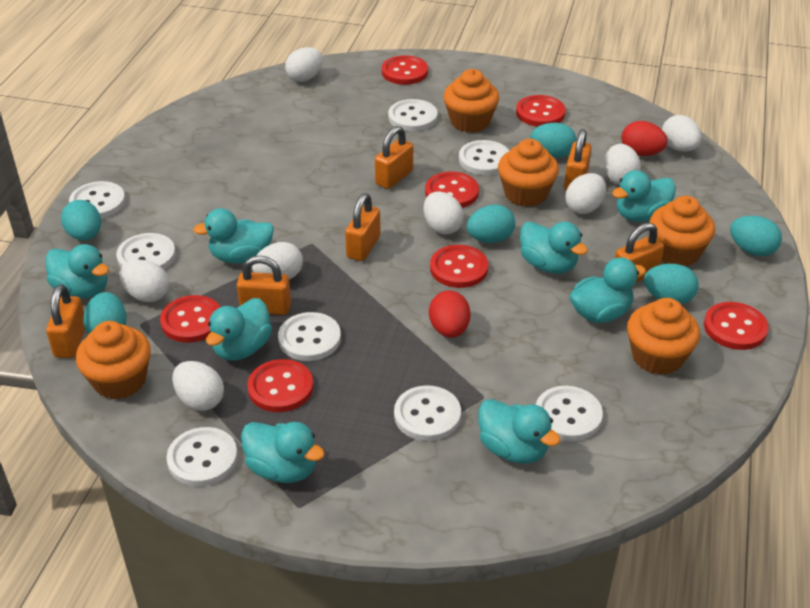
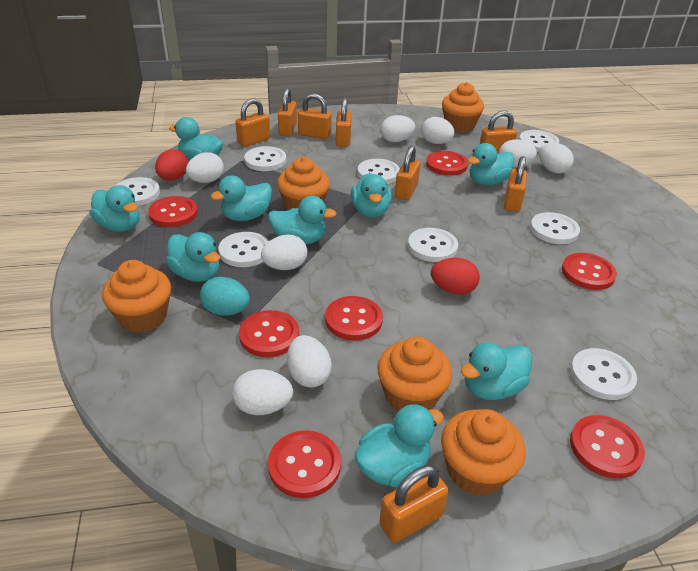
orange padlock: [46,285,85,358] [237,255,291,315] [345,193,380,261] [375,126,413,189] [564,129,592,191] [615,223,664,282] = 6 -> [235,98,270,147] [278,88,297,136] [298,93,332,139] [336,97,352,147] [380,465,449,543] [395,145,420,200] [480,110,517,154] [504,156,527,212] = 8
turquoise duck: [46,244,109,298] [193,208,274,263] [206,298,272,361] [241,422,325,483] [478,399,560,464] [520,221,588,274] [570,257,646,323] [612,170,676,222] = 8 -> [90,185,140,232] [166,232,220,282] [169,117,223,161] [211,175,272,221] [268,196,337,244] [351,173,392,218] [354,404,444,487] [461,343,532,400] [467,143,514,185] = 9
turquoise egg: [61,200,101,241] [83,292,127,335] [467,205,515,243] [530,123,577,158] [644,264,699,304] [730,216,782,256] = 6 -> [200,277,250,315] = 1

